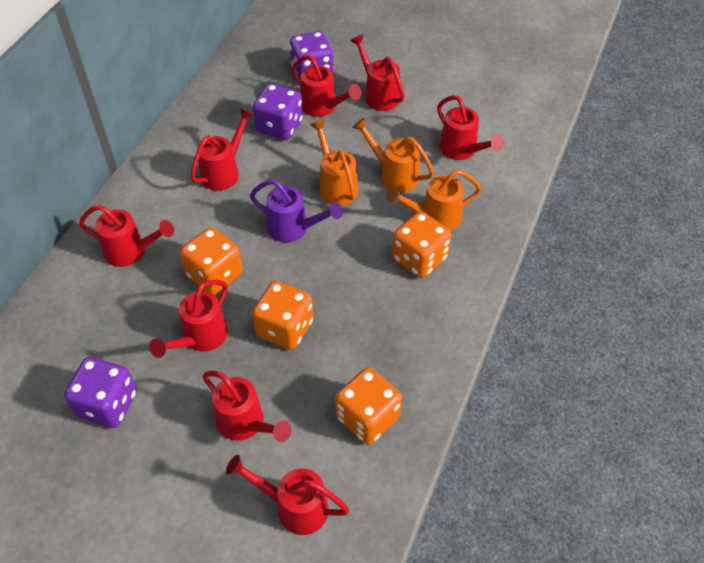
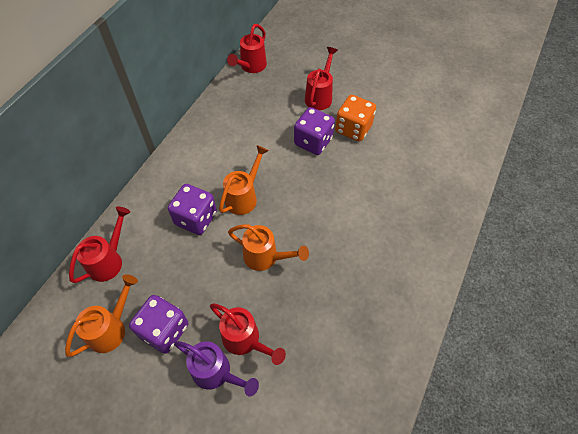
orange dice: [180,227,243,295] [252,281,313,350] [335,367,402,445] [392,211,451,278] = 4 -> [335,95,376,142] = 1
red watering can: [79,205,174,267] [149,280,228,358] [190,108,254,191] [202,371,291,442] [226,455,349,535] [291,55,361,117] [350,34,405,111] [437,95,505,160] = 8 -> [69,207,130,283] [210,303,286,365] [227,24,267,73] [305,47,338,110] = 4

